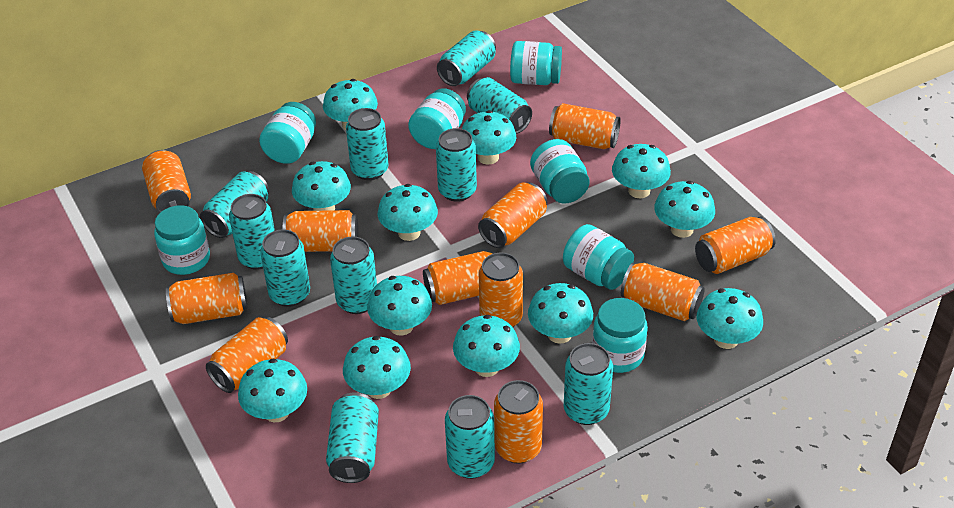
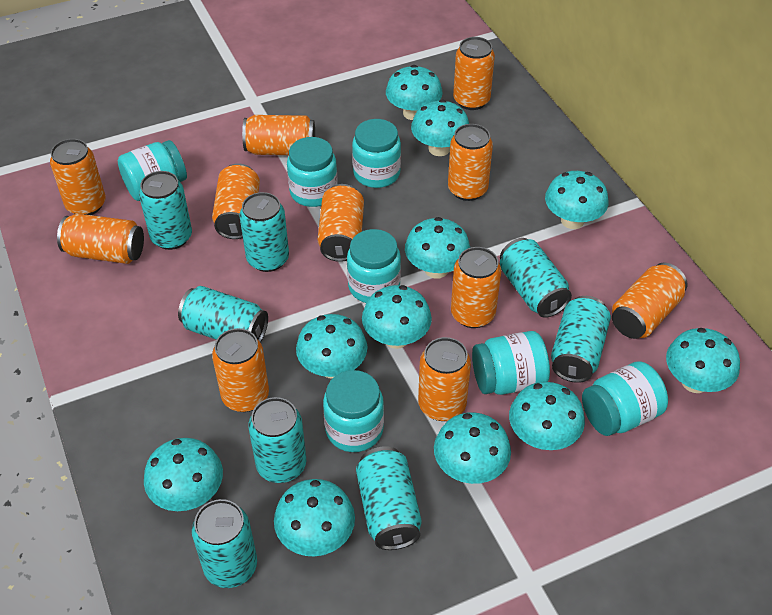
turquoise can: [200,171,269,238] [229,194,275,270] [260,229,310,307] [326,393,379,483] [330,237,377,314] [346,108,389,180] [436,128,477,202] [437,30,496,86] [445,395,495,479] [467,77,532,134] [564,343,613,425] = 11 -> [139,171,192,250] [178,286,268,343] [192,499,257,588] [240,192,289,272] [249,397,306,483] [356,446,422,550] [500,238,572,318] [551,296,611,383] = 8
turquoise mushroom: [238,358,307,422] [292,161,351,211] [323,79,378,130] [343,336,411,399] [367,276,432,336] [378,184,438,241] [453,315,520,377] [462,110,516,165] [528,283,593,344] [612,144,671,198] [654,181,715,238] [697,288,763,349] = 12 -> [144,438,223,511] [274,479,355,556] [296,314,368,379] [362,285,432,349] [386,65,443,120] [405,217,470,279] [411,100,469,156] [434,412,511,484] [509,382,585,450] [545,171,609,229] [666,328,740,393] = 11

